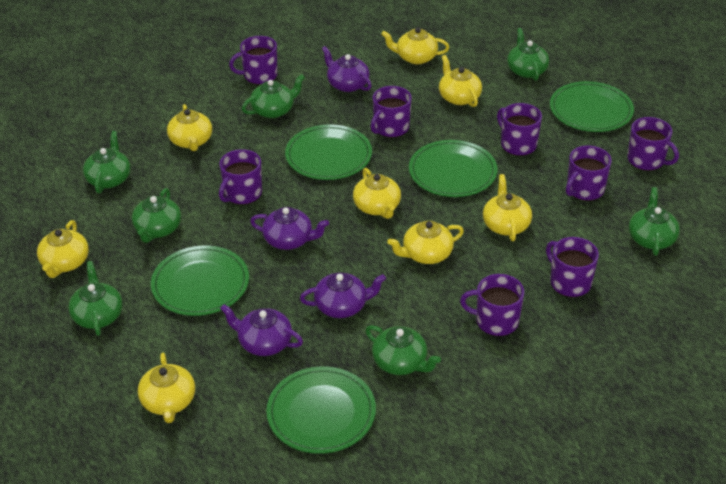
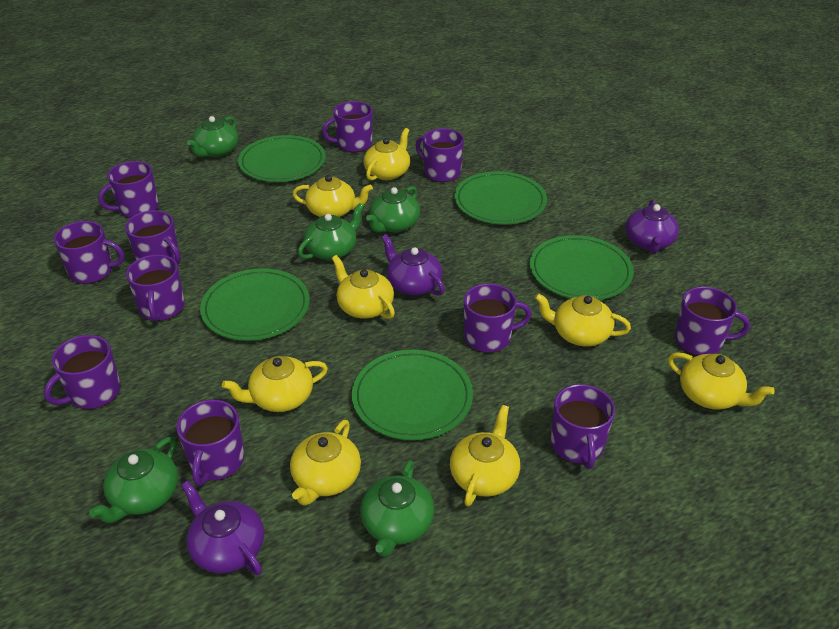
green teapot: [68,261,123,336] [83,131,131,193] [132,188,181,243] [242,74,305,118] [365,325,441,375] [507,28,549,81] [629,187,680,256] = 7 -> [89,437,178,524] [187,116,238,157] [298,203,364,260] [360,460,434,557] [366,186,420,233] = 5
purple mug: [219,149,262,205] [229,36,278,85] [370,86,412,138] [460,274,524,336] [497,103,542,156] [546,237,599,297] [566,146,612,201] [627,117,679,171] = 8 -> [44,335,121,409] [54,221,124,284] [98,161,159,218] [125,210,181,265] [126,255,185,322] [177,400,244,486] [322,101,372,152] [416,128,464,182] [464,284,532,353] [551,384,615,469] [675,286,750,355] = 11
purple teapot: [220,304,303,356] [250,207,329,250] [300,272,386,318] [322,46,372,92] = 4 -> [181,481,264,575] [381,234,445,296] [625,200,679,253] = 3

